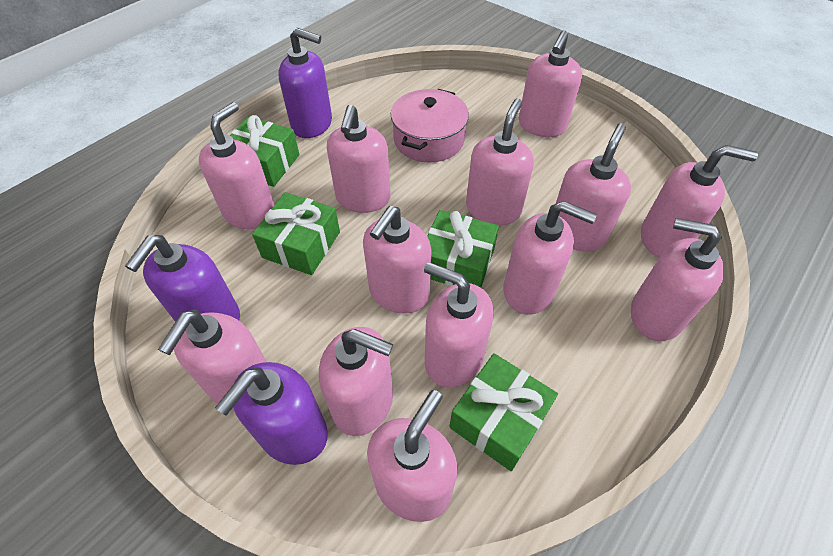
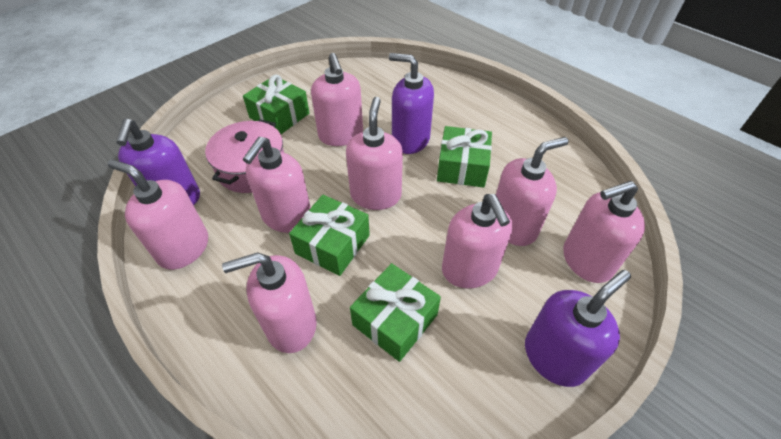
pink soap dispenser: [158,310,267,410] [199,102,274,229] [319,327,393,436] [327,105,391,213] [363,206,432,314] [367,390,457,522] [424,262,493,388] [466,98,534,226] [503,201,597,315] [519,30,582,137] [556,123,631,252] [631,218,724,341] [641,145,758,258] = 13 -> [108,159,208,270] [222,252,317,353] [243,137,311,233] [311,53,363,146] [346,97,403,210] [442,194,513,288] [496,137,569,246] [563,181,645,283] = 8

